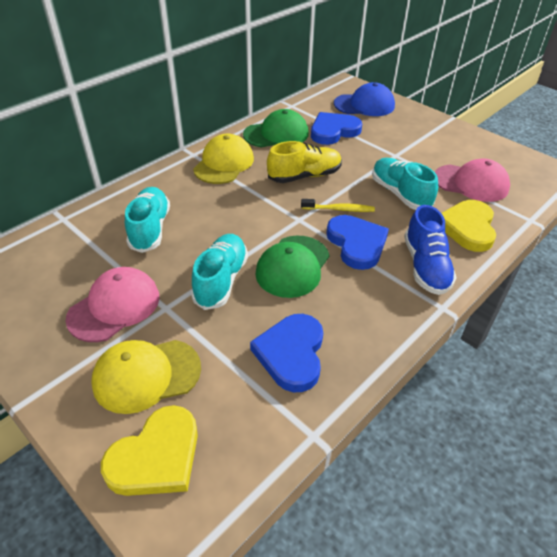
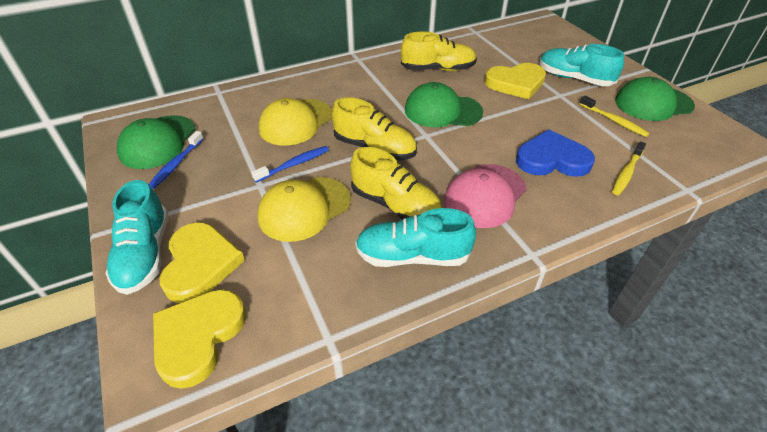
blue cap: [334,82,395,116] = 1 -> none = 0
blue heart: [250,314,323,393] [311,112,362,145] [326,215,389,270] = 3 -> [516,129,595,177] = 1
blue shoe: [404,205,457,295] = 1 -> none = 0
blue toothbrush: none = 0 -> [149,131,204,189] [251,146,329,183] = 2
green cap: [243,109,309,147] [255,235,330,298] = 2 -> [117,115,195,169] [405,82,483,127] [615,77,695,121] = 3
pink cap: [65,267,160,342] [435,158,510,202] = 2 -> [444,164,527,228] = 1
yellow heart: [101,405,198,496] [442,200,496,252] = 2 -> [153,289,246,389] [160,222,245,303] [484,63,546,99] = 3
yellow shoe: [267,141,342,183] = 1 -> [332,97,417,160] [350,147,442,220] [401,32,477,71] = 3
yellow toothbrush: [301,199,375,212] = 1 -> [580,96,650,137] [612,142,646,195] = 2

